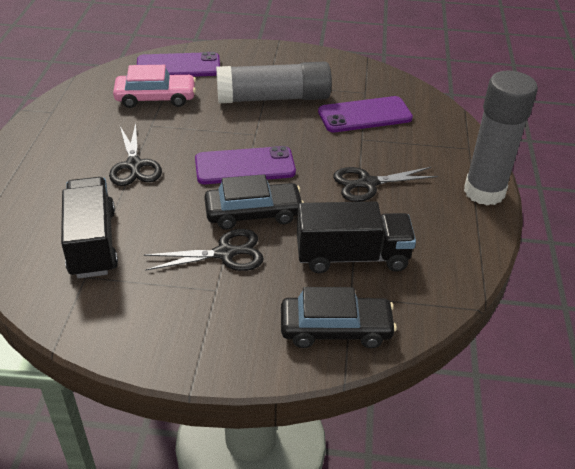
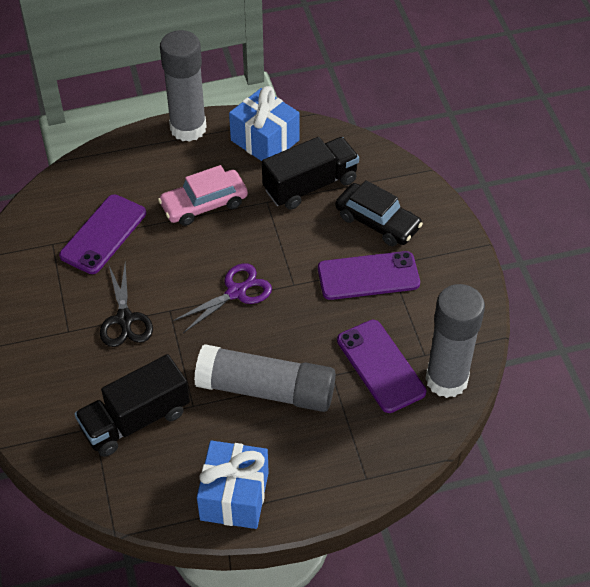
black car: [204,174,304,230] [281,287,397,348] = 2 -> [335,180,423,246] = 1
black scissors: [109,123,162,186] [144,229,264,271] [333,167,438,202] = 3 -> [100,262,153,347] = 1
blue gift: none = 0 -> [197,440,269,529] [229,86,300,161] = 2
grey glue stick: [216,62,332,103] [464,70,538,206] = 2 -> [160,30,207,142] [194,344,336,412] [425,284,485,398] = 3
purple scissors: none = 0 -> [173,263,272,333] = 1

